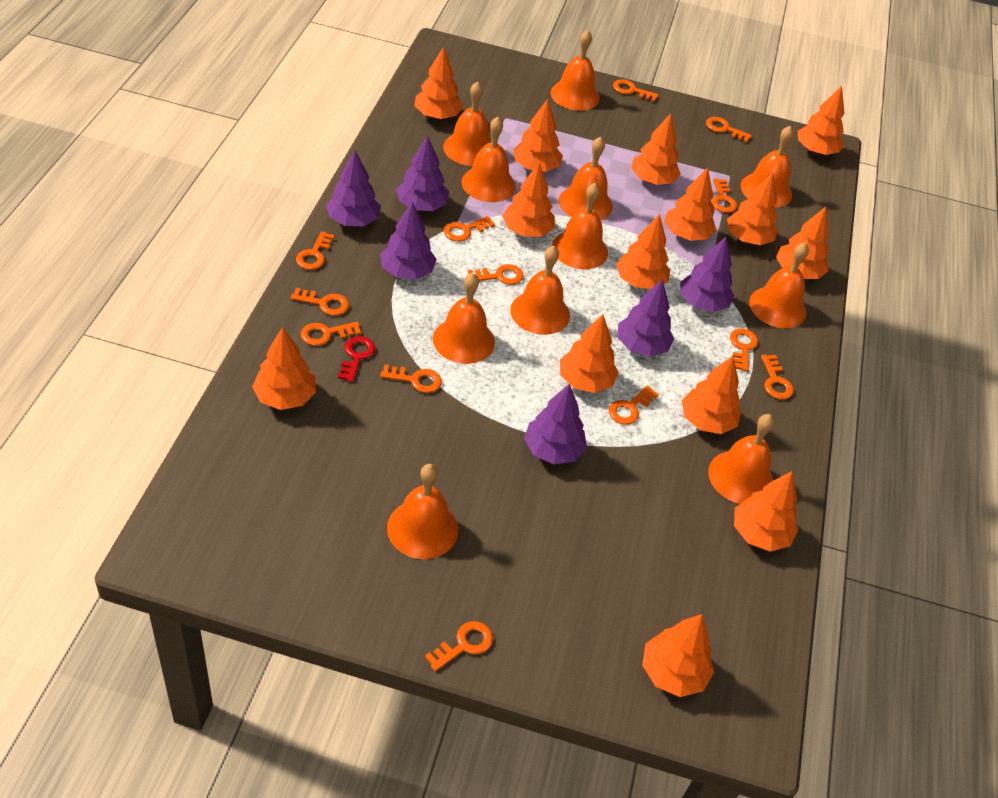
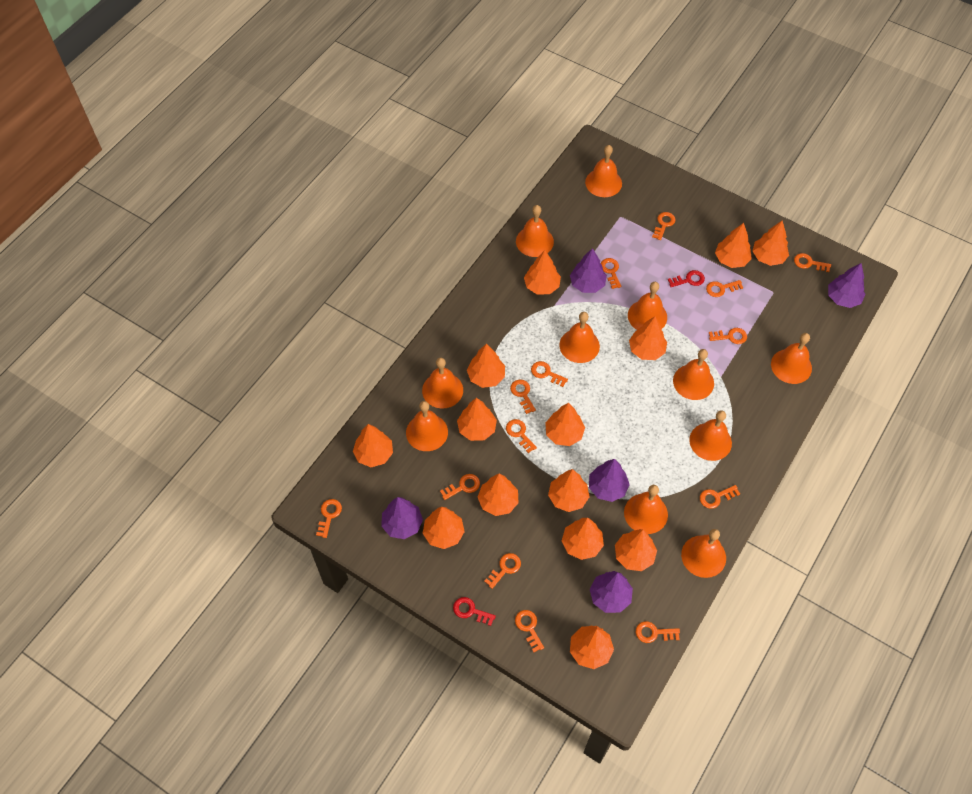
orange key: [291,288,349,316] [296,231,335,270] [301,322,361,346] [380,364,442,393] [425,621,493,672] [444,216,495,242] [468,264,524,285] [609,386,659,425] [613,79,658,102] [706,117,752,143] [712,179,737,213] [730,328,758,372] [761,355,794,400] = 13 -> [316,499,342,538] [440,474,480,500] [484,553,521,589] [506,419,537,453] [510,380,536,414] [515,610,544,652] [531,361,568,387] [601,258,621,289] [636,621,680,643] [652,212,676,240] [700,485,740,509] [706,280,743,297] [709,328,747,344] [794,253,831,272] = 14
purple tree: [326,150,381,226] [380,201,437,279] [396,136,449,211] [524,384,587,464] [618,279,674,357] [680,237,734,312] = 6 -> [381,497,423,539] [570,248,607,293] [589,459,630,502] [590,571,633,613] [828,263,866,308] = 5
red key: [338,336,376,382] = 1 -> [453,597,496,626] [668,270,705,287] = 2

